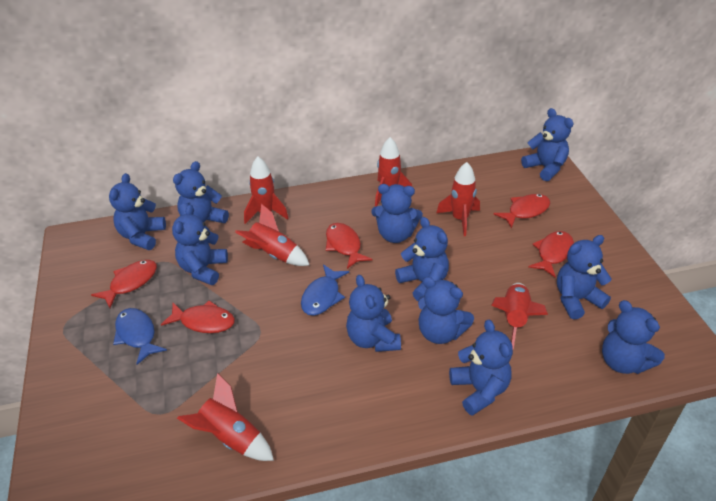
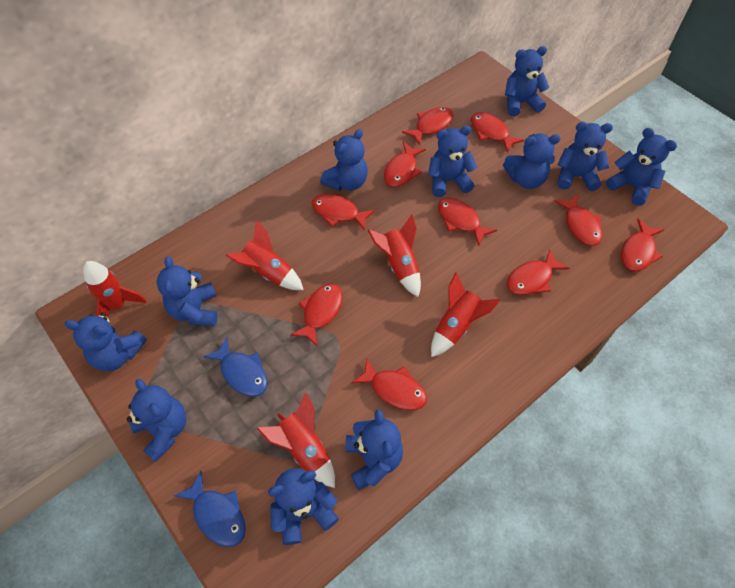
red fish: [91,260,157,308] [161,300,235,333] [326,223,372,269] [493,194,550,228] [528,231,574,278] = 5 -> [291,284,343,347] [311,194,375,231] [352,358,427,410] [384,142,426,187] [402,107,453,146] [438,198,497,246] [471,112,524,153] [507,250,569,295] [554,194,603,246] [621,219,664,271] = 10
red rocket: [177,373,274,461] [235,204,309,266] [244,157,289,224] [375,137,412,206] [437,162,480,236] [491,283,548,349] = 6 -> [83,261,147,317] [226,221,304,290] [257,393,335,488] [367,214,421,297] [431,272,501,357] = 5

